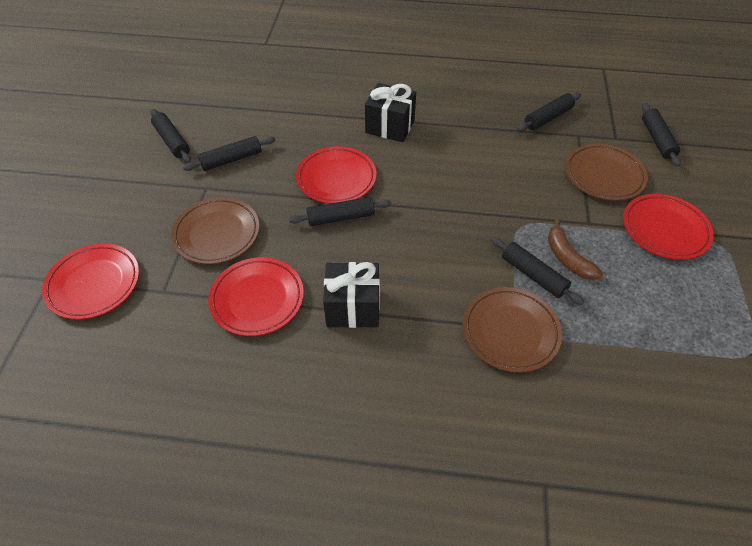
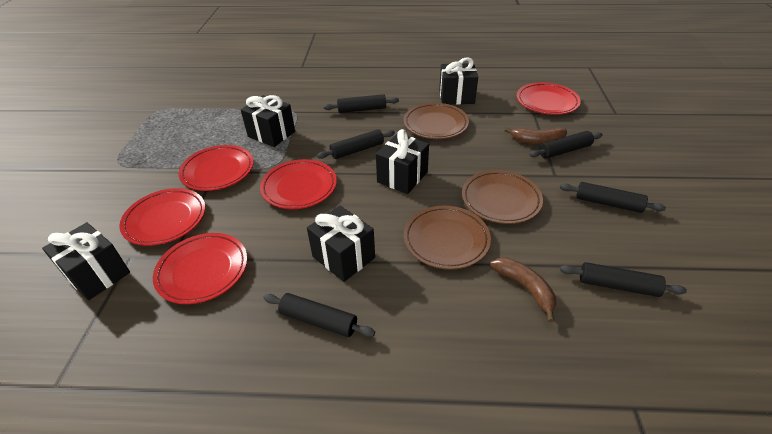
black gift: [323,262,380,328] [365,83,416,142] = 2 -> [42,222,130,300] [241,95,295,147] [307,206,375,282] [376,129,429,194] [439,57,478,104] = 5
brown banana: [548,218,603,280] = 1 -> [490,257,556,322] [505,127,567,144] = 2
red plate: [42,243,139,320] [208,257,304,336] [296,146,376,204] [623,194,714,260] = 4 -> [119,188,206,246] [153,233,247,304] [178,145,254,191] [260,159,337,209] [517,82,581,115] = 5

